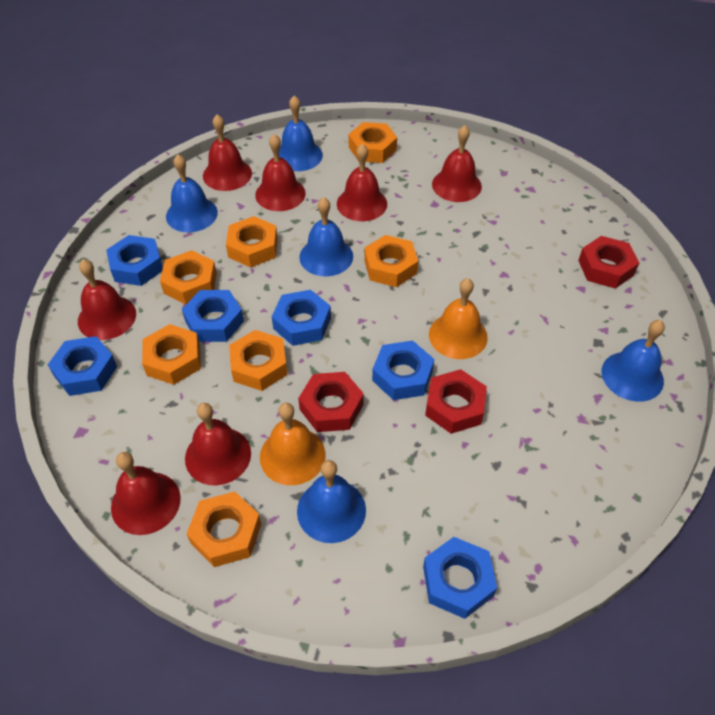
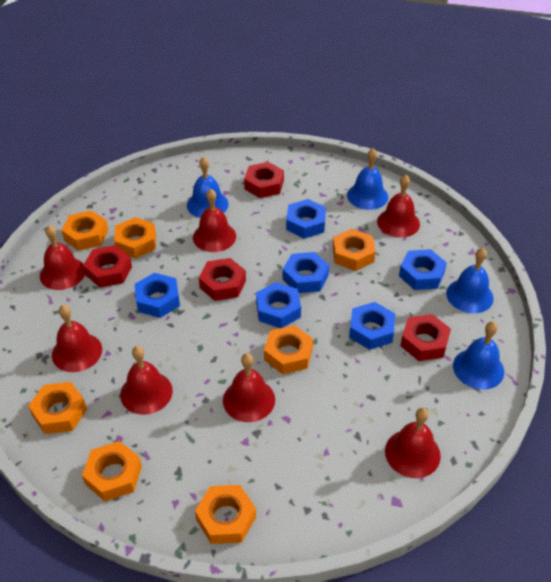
blue bell: [166,154,218,232] [279,96,323,171] [297,460,366,543] [299,197,353,276] [602,320,665,402] = 5 -> [187,156,229,218] [347,148,388,210] [446,248,494,313] [453,321,504,390] = 4
orange bell: [260,403,325,485] [429,278,488,359] = 2 -> none = 0
red nut: [298,372,364,432] [425,369,487,434] [578,236,639,289] = 3 -> [83,245,132,288] [199,258,246,301] [244,162,284,198] [400,314,451,361] = 4

